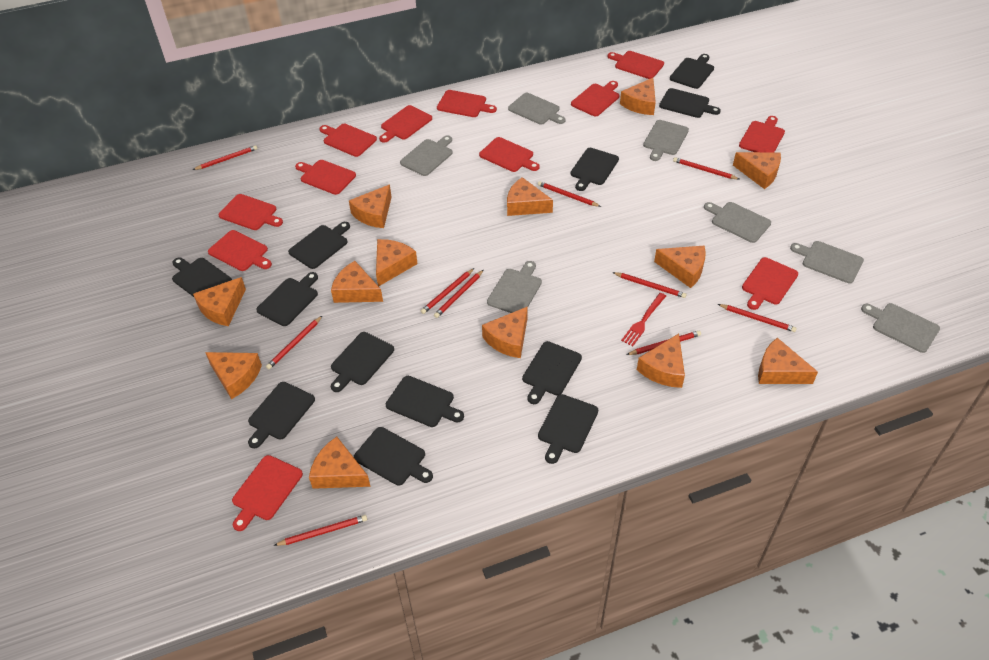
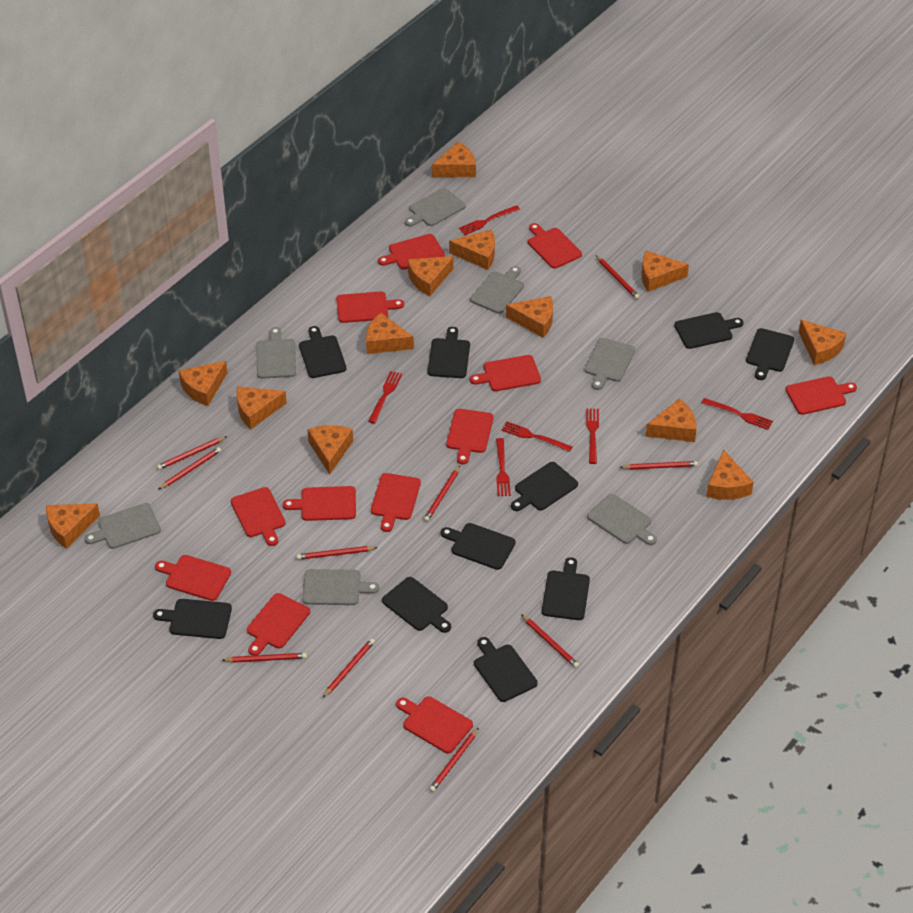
black cutting board: [172,257,232,297] [248,382,315,448] [256,272,318,326] [288,222,350,269] [331,332,394,392] [354,427,433,486] [386,376,464,427] [522,341,582,404] [538,394,598,464] [570,148,619,191] [659,88,721,118] [670,54,714,89] = 12 -> [153,599,232,639] [299,326,346,378] [382,577,451,633] [428,327,470,378] [441,523,516,570] [474,637,538,702] [511,462,578,511] [542,557,590,620] [674,312,744,349] [746,328,794,380] = 10
red fork: [621,293,666,346] = 1 -> [368,371,402,424] [459,205,520,235] [496,438,511,496] [502,422,572,452] [586,408,599,464] [702,398,773,430] = 6

